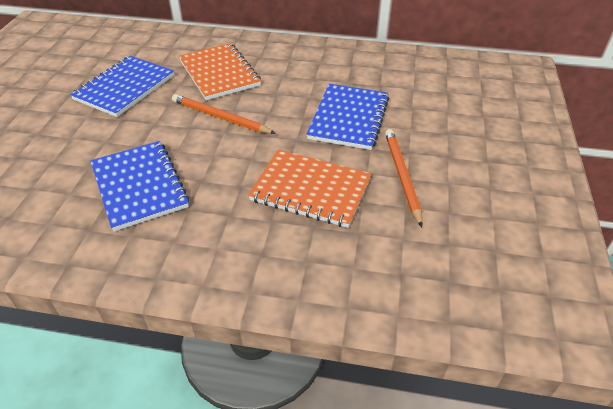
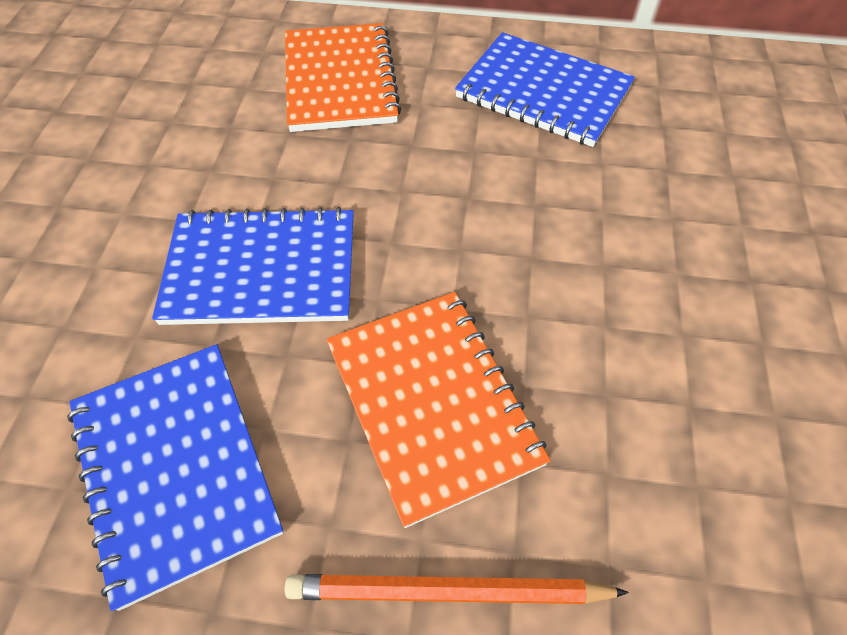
orange pencil: [172,94,276,134] [385,129,423,227] = 2 -> [284,574,629,604] = 1

